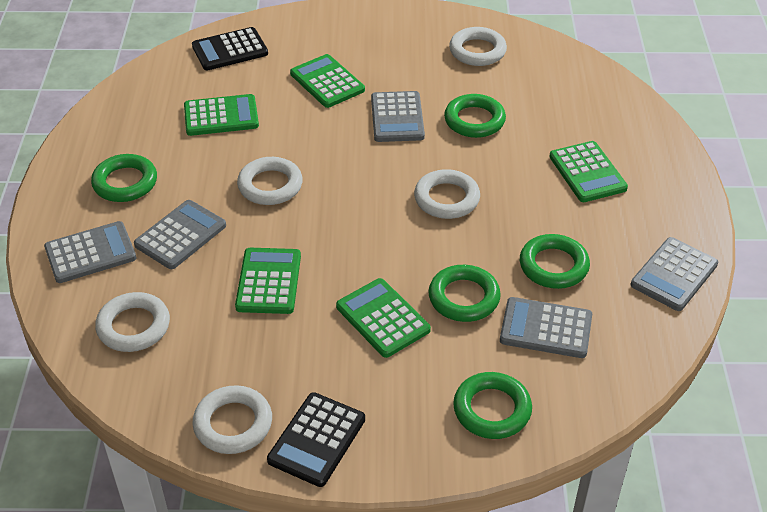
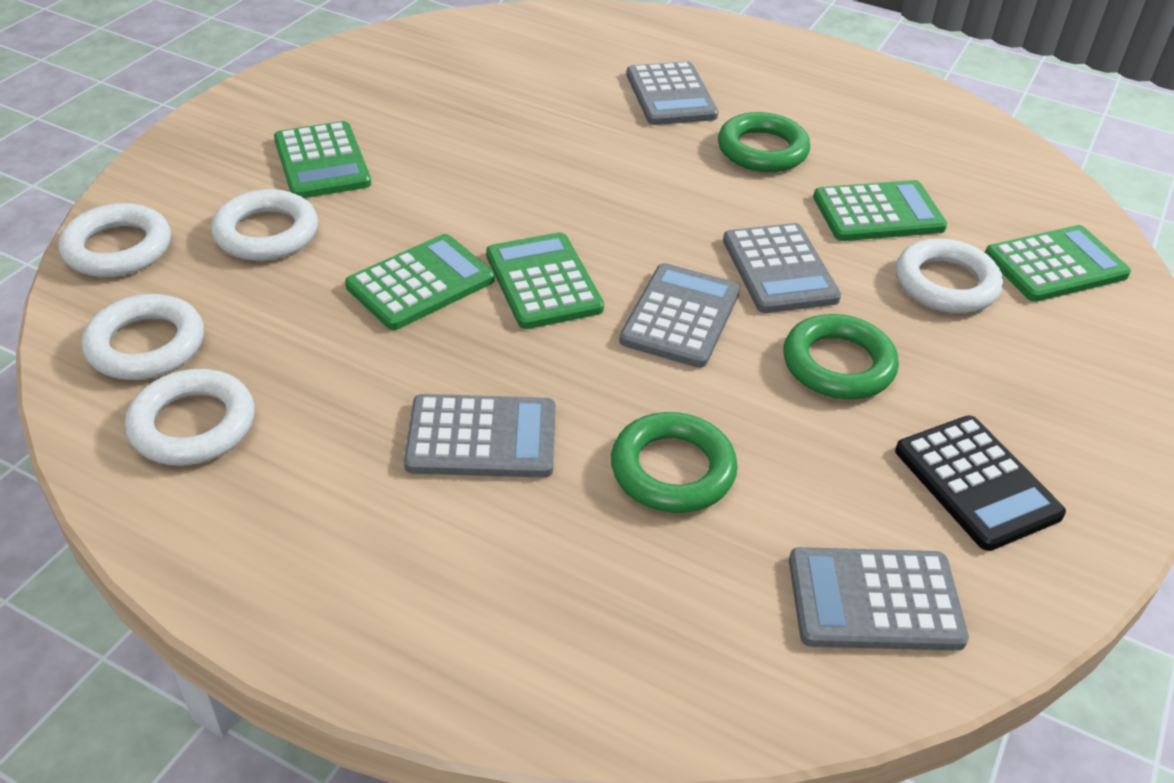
black calculator: [192,27,268,70] [267,392,365,487] = 2 -> [895,415,1066,551] = 1
green ring: [91,154,157,202] [428,265,501,322] [444,94,506,138] [453,372,532,439] [520,234,590,289] = 5 -> [611,412,737,513] [718,112,810,172] [783,314,899,399] = 3

